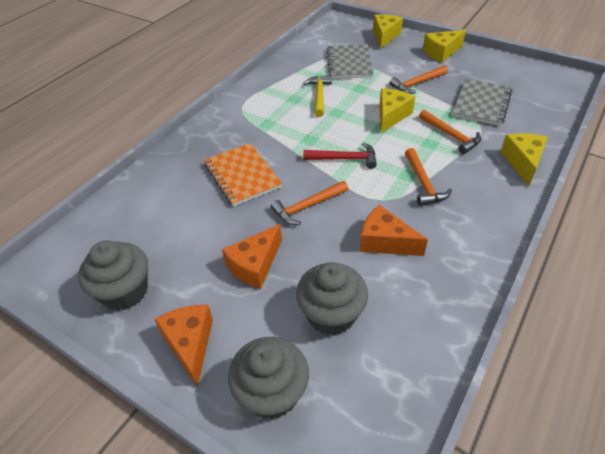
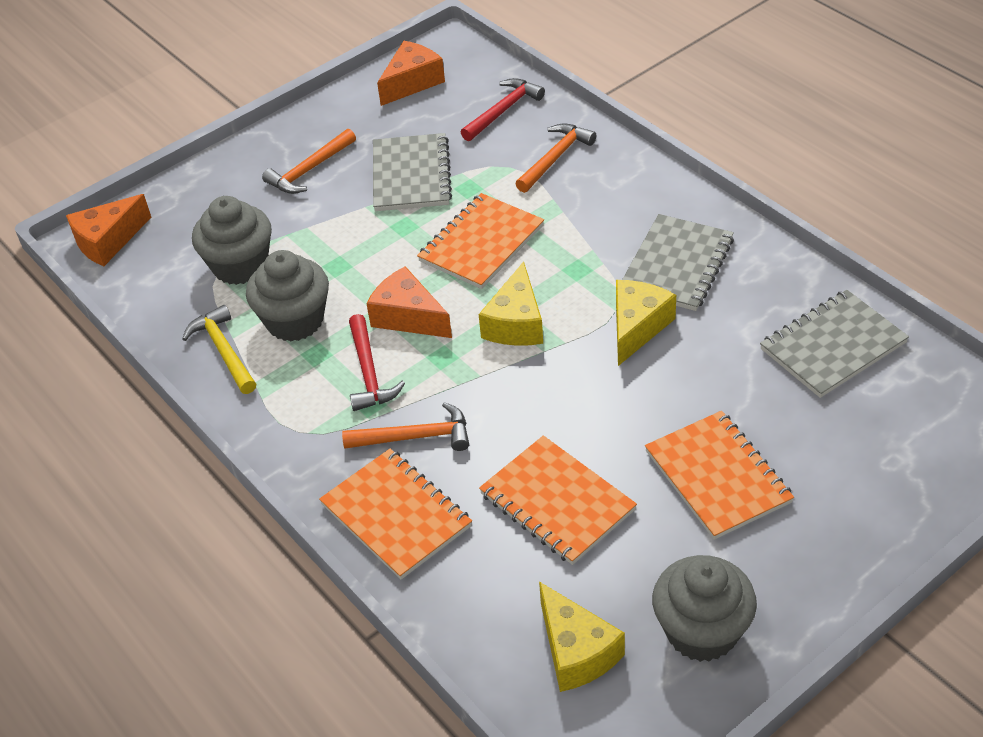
grey notebook: [327,44,374,79] [453,79,512,126] = 2 -> [373,133,452,211] [622,214,734,311] [760,290,909,398] = 3
orange hammer: [271,181,348,225] [390,65,448,94] [405,148,452,206] [419,110,481,154] = 4 -> [262,129,356,194] [342,402,469,451] [515,124,596,193] = 3
orange notebook: [204,143,282,207] = 1 -> [319,449,472,580] [417,193,544,289] [479,435,637,565] [645,411,794,540] = 4
red hammer: [303,143,377,169] = 1 -> [349,314,405,411] [461,78,545,141] = 2
yellow cheese: [373,14,403,49] [379,88,415,133] [423,30,466,62] [500,133,548,186] = 4 -> [479,261,543,346] [539,581,625,692] [616,280,676,366] = 3

